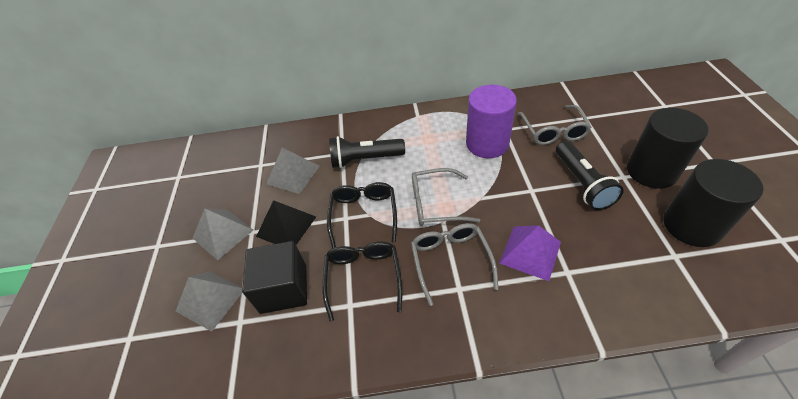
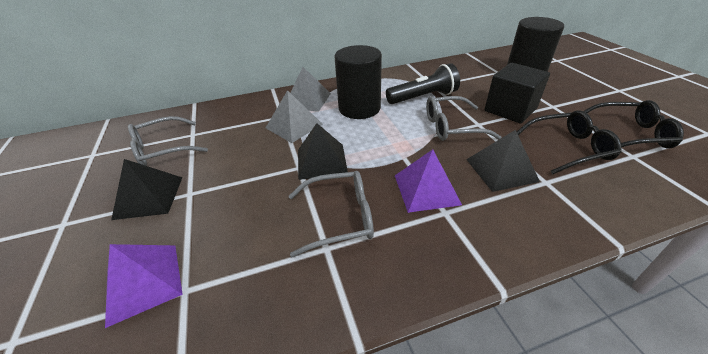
black flashlight: [329,136,405,168] [556,141,624,210] = 2 -> [386,63,460,104] = 1
black pyramid: [256,200,316,245] = 1 -> [111,159,183,220] [298,123,348,180] [466,130,540,192] = 3
grey pyramid: [176,271,242,332] [193,208,253,260] [266,148,320,194] = 3 -> [266,90,323,143] [290,67,331,112] = 2
purple cylinder: [466,85,517,158] = 1 -> none = 0
purple pyramid: [499,225,561,281] = 1 -> [105,244,183,328] [395,149,462,213] = 2

